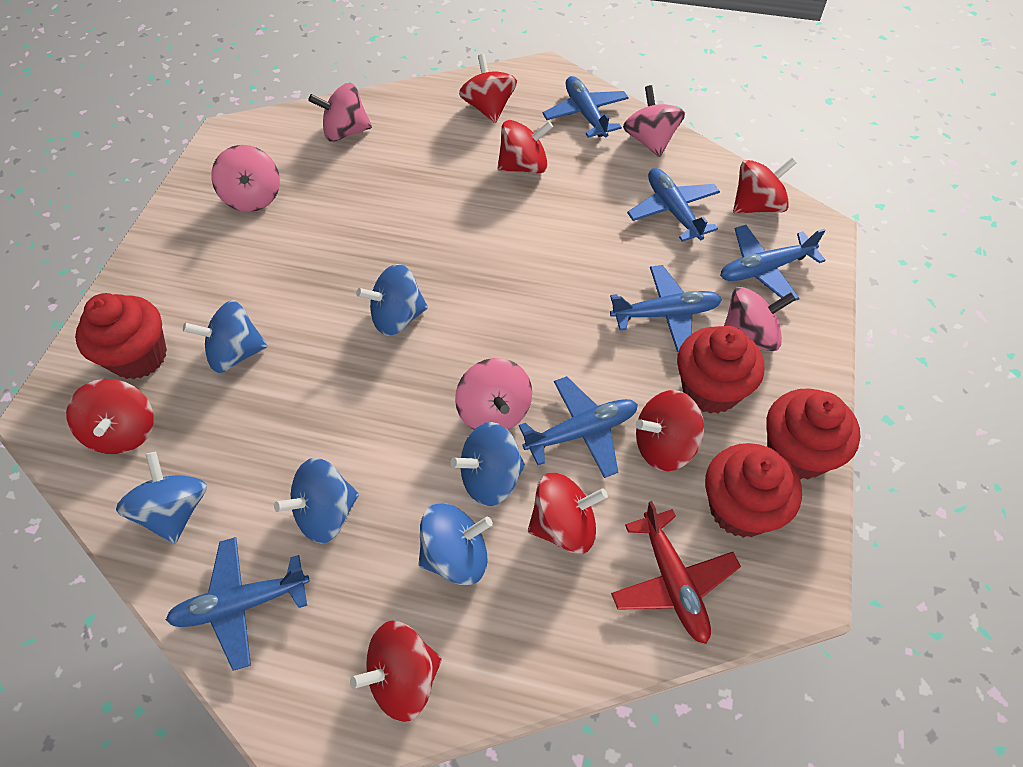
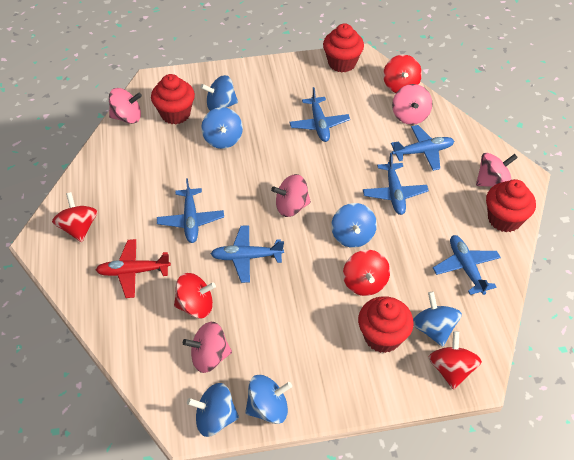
red spinning top: [66,379,154,454] [350,621,442,722] [459,54,517,123] [498,120,553,174] [528,472,608,554] [636,390,704,471] [733,157,796,214] = 7 -> [52,192,98,242] [174,273,216,318] [343,250,390,296] [383,55,422,93] [429,331,482,390] = 5

